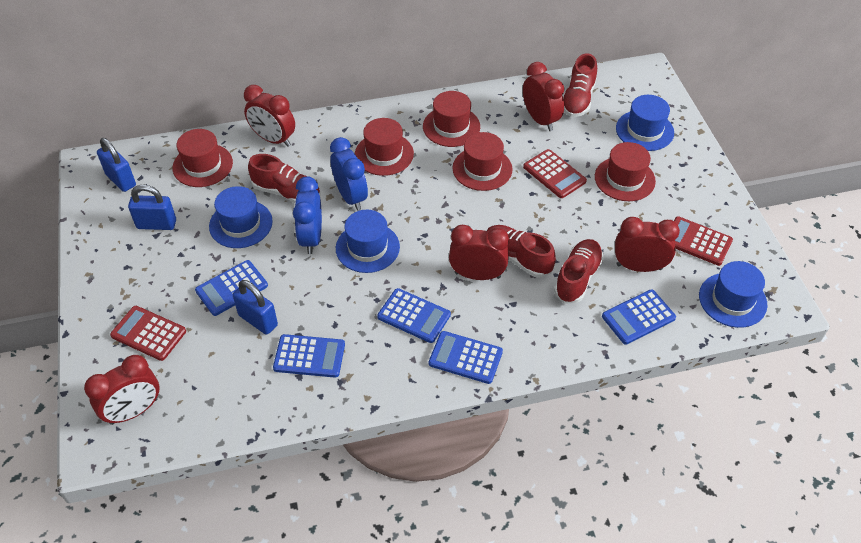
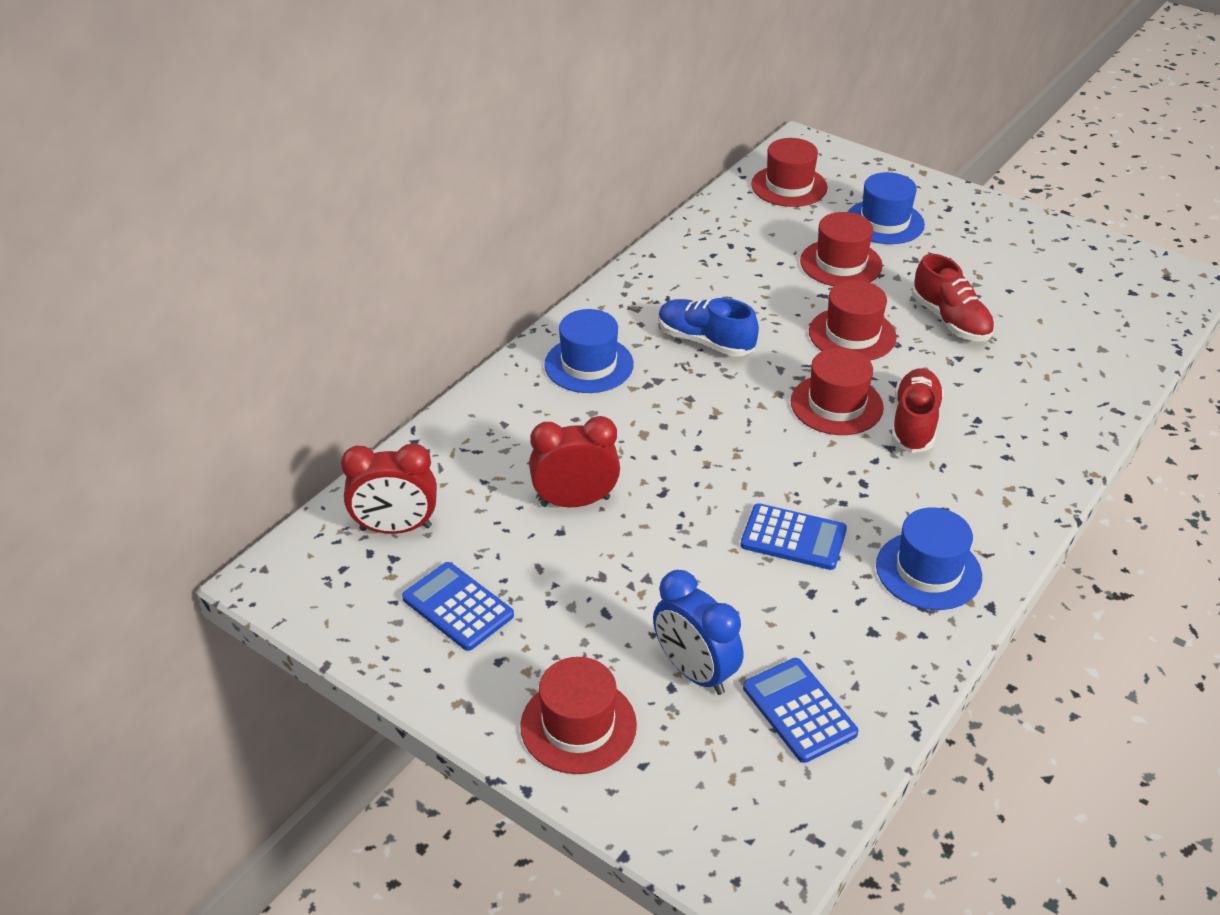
blue calculator: [195,260,268,316] [273,334,345,378] [377,288,451,343] [429,331,503,384] [602,289,676,345] = 5 -> [402,562,514,651] [740,503,847,570] [743,658,858,763] = 3
blue clock: [293,177,322,254] [330,137,368,211] = 2 -> [653,570,743,695] = 1
blue hat: [209,186,273,248] [336,210,400,273] [616,95,674,151] [699,261,767,328] = 4 -> [544,309,634,393] [848,172,925,244] [876,508,982,610] = 3
blue padlock: [97,138,136,192] [128,184,176,230] [233,280,278,335] = 3 -> none = 0
blue shoe: none = 0 -> [658,298,759,357] = 1
red calculator: [110,306,186,361] [523,149,587,198] [674,216,733,266] = 3 -> none = 0
red clock: [84,355,159,425] [244,85,295,147] [449,225,509,280] [523,62,564,131] [615,217,680,272] = 5 -> [341,443,437,534] [529,416,620,507] = 2
red shoe: [248,154,321,203] [487,225,556,278] [554,239,604,303] [563,54,597,117] = 4 -> [892,368,944,453] [912,254,995,342] = 2

